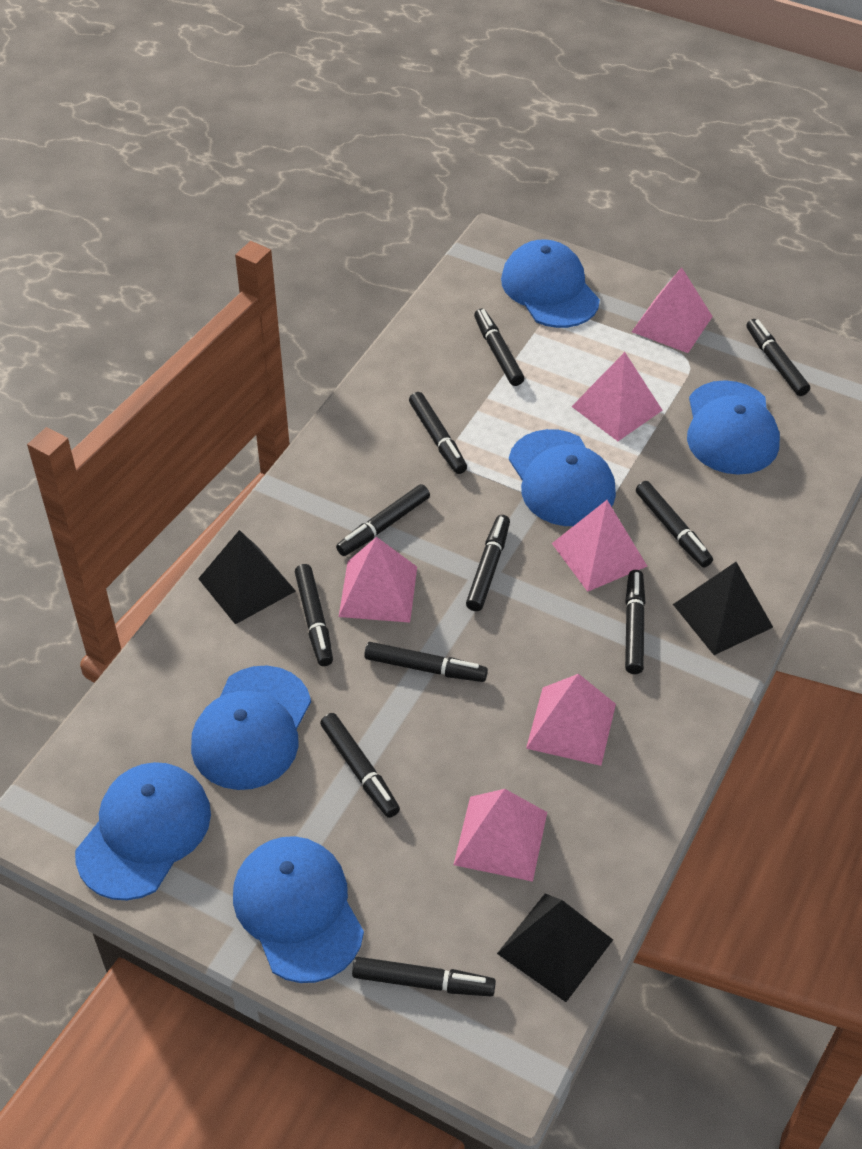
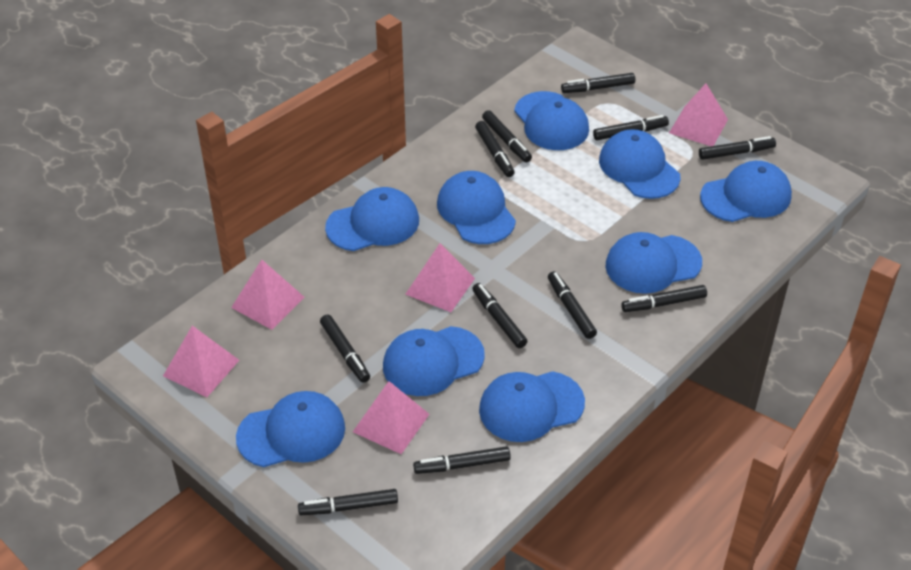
black pyramid: [198,530,296,624] [497,894,613,1002] [673,562,773,655] = 3 -> none = 0
blue cap: [75,762,211,900] [191,665,311,790] [233,836,364,983] [501,240,600,328] [509,429,616,526] [687,380,780,475] = 6 -> [236,391,345,467] [325,187,419,251] [383,326,485,396] [437,171,516,244] [479,371,585,442] [514,91,589,150] [599,129,680,199] [606,232,702,294] [700,161,792,222] = 9
pink pyramid: [339,537,417,623] [453,789,547,882] [526,674,616,766] [552,500,648,592] [571,352,663,441] [632,267,713,353] = 6 -> [163,326,239,397] [231,259,305,330] [353,381,429,454] [405,244,475,312] [669,84,728,146] = 5

